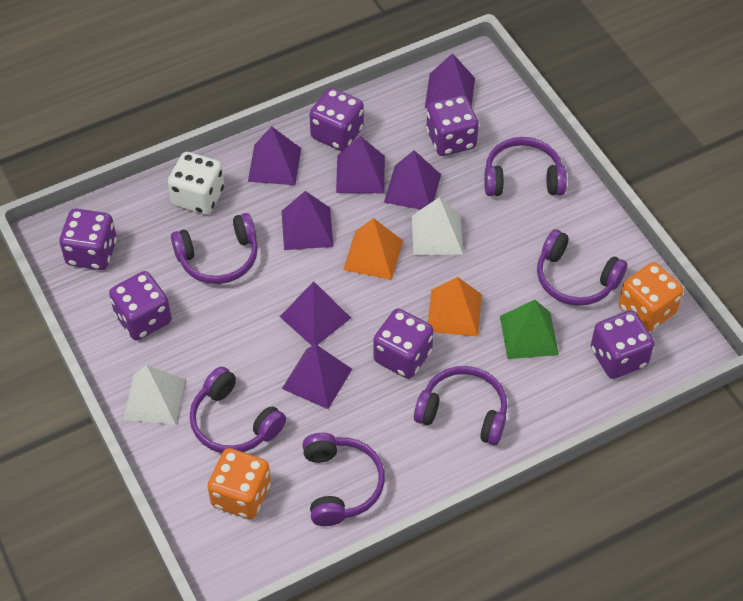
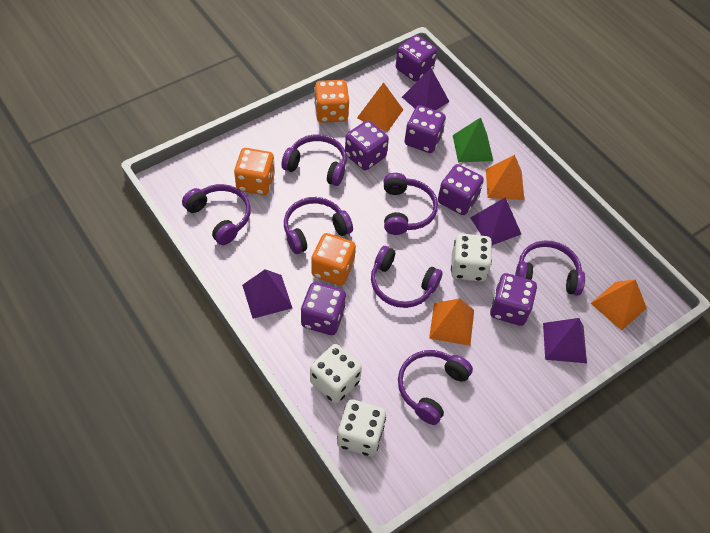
orange dice: [208,448,271,519] [619,262,683,332] = 2 -> [234,148,275,195] [311,233,356,285] [314,80,349,123] = 3
orange pyramid: [343,218,403,280] [428,277,482,337] = 2 -> [357,82,403,132] [429,298,474,346] [486,155,524,200] [591,279,647,330] = 4
purple headphones: [171,213,258,284] [190,367,286,453] [302,433,385,526] [414,366,507,445] [484,137,567,196] [537,229,627,306] = 6 -> [182,184,251,245] [282,134,347,186] [284,197,353,254] [371,246,443,308] [384,173,438,235] [398,350,473,425] [515,240,585,296] = 7
purple pyramid: [248,126,301,185] [280,281,351,346] [282,191,334,250] [282,344,352,409] [336,136,385,193] [384,150,441,210] [425,53,475,108] = 7 -> [242,269,292,319] [402,68,450,110] [470,197,521,245] [543,318,587,363] = 4
white dice: [168,152,224,215] = 1 -> [310,344,362,403] [337,399,386,456] [451,233,492,282] = 3
white pyramid: [123,365,185,425] [412,197,463,255] = 2 -> none = 0

